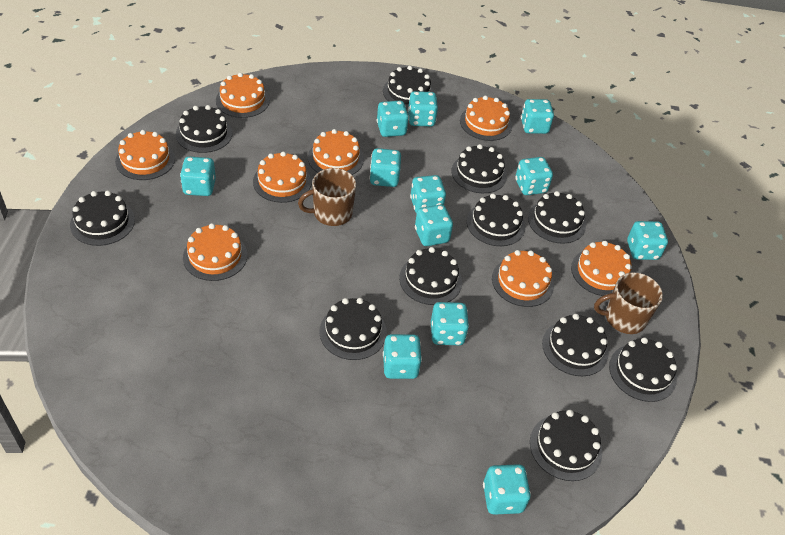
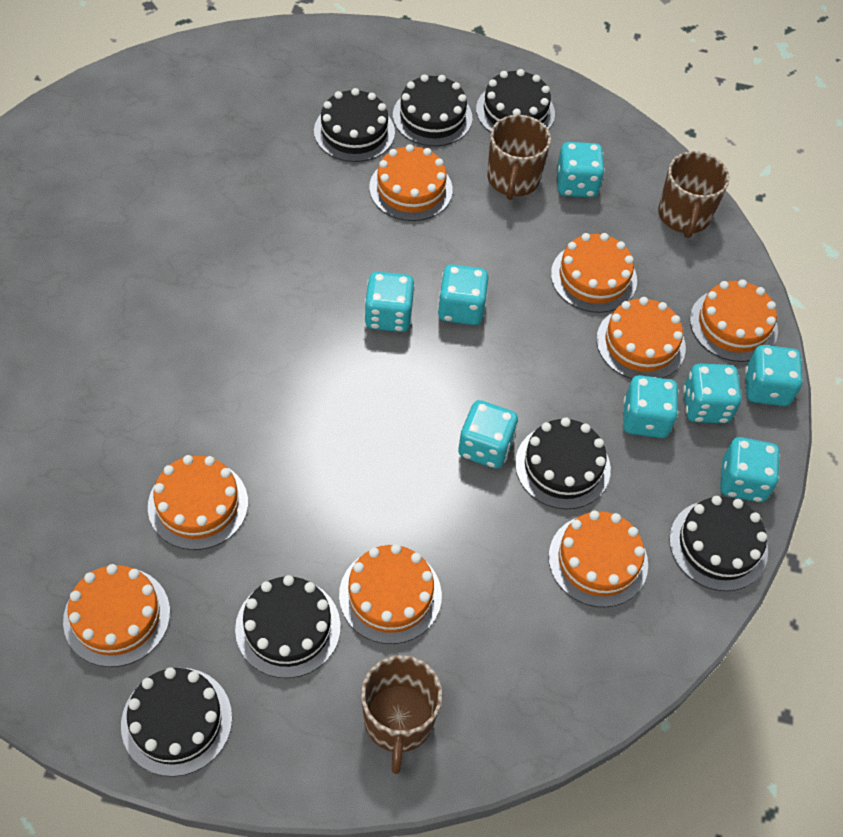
black cake: [70,191,135,246] [176,105,233,153] [319,298,387,360] [383,66,434,109] [399,247,462,305] [452,144,507,193] [467,194,525,246] [528,191,586,244] [530,410,602,481] [542,314,609,376] [609,337,677,402] = 11 -> [121,667,232,777] [235,575,341,678] [314,88,395,162] [393,74,472,146] [476,69,555,133] [515,417,611,509] [669,496,768,591] = 7
brown mug: [298,168,356,226] [594,272,663,334] = 2 -> [361,655,442,774] [487,115,551,200] [658,151,730,238] = 3
turquoise dice: [180,156,216,196] [369,148,401,187] [376,101,409,137] [383,334,422,379] [408,91,438,127] [410,175,446,214] [415,204,453,246] [431,302,469,345] [483,464,531,515] [515,157,553,195] [521,99,554,134] [627,221,668,260] = 12 -> [364,272,415,332] [437,264,489,325] [458,400,518,469] [557,142,605,198] [623,375,679,438] [683,363,742,423] [720,437,780,502] [745,345,803,406] = 8

